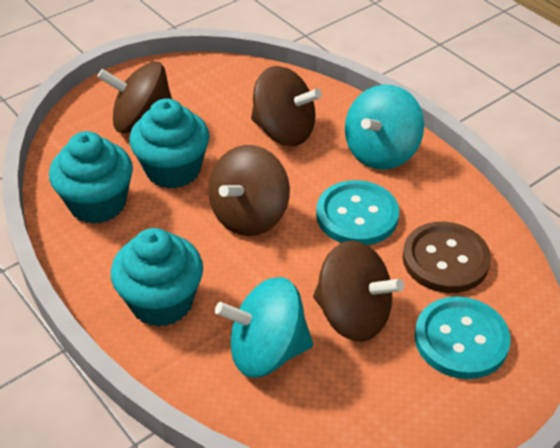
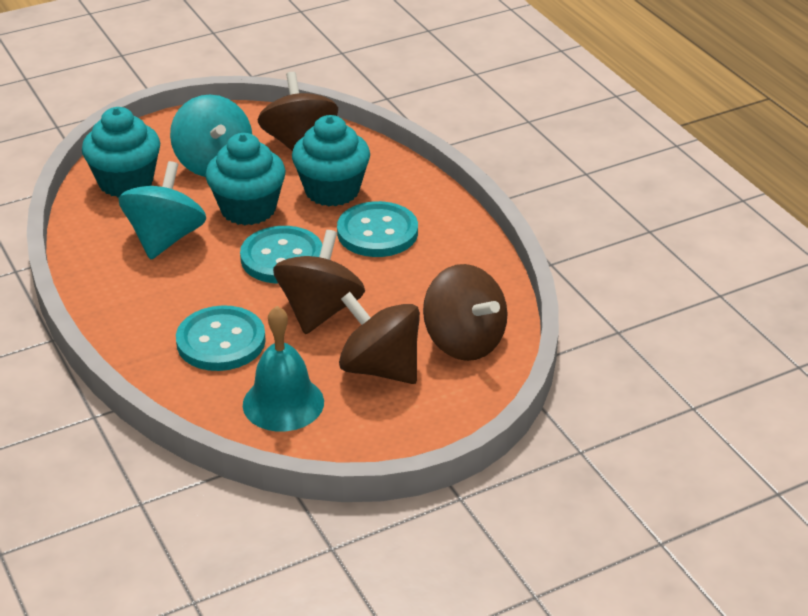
brown button: [403,222,491,293] = 1 -> none = 0
turquoise bell: none = 0 -> [243,306,324,431] = 1
turquoise button: [316,180,399,246] [415,296,511,379] = 2 -> [176,305,266,371] [240,226,322,283] [337,201,418,257] = 3

